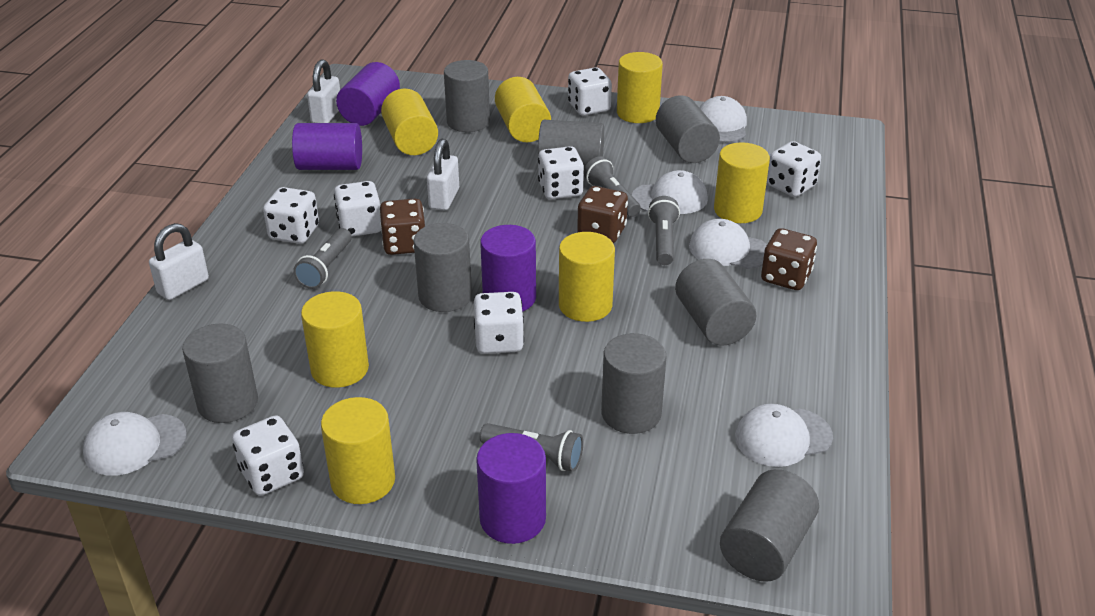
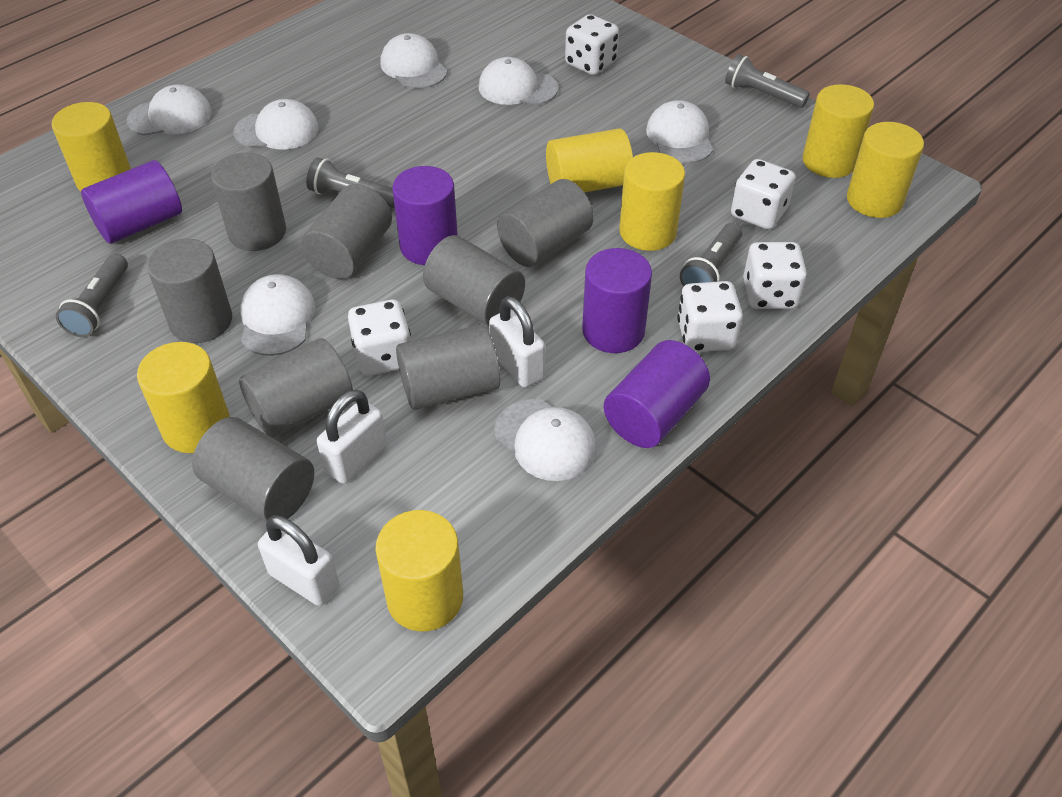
brown dice: [379,199,425,255] [577,186,628,243] [761,228,817,290] = 3 -> none = 0
white cap: [83,412,187,476] [632,170,708,214] [689,219,767,269] [699,96,747,143] [735,404,833,467] = 5 -> [126,84,212,136] [233,99,319,150] [240,274,316,356] [380,33,448,89] [478,57,558,105] [494,399,596,481] [646,100,713,163] = 7
white dice: [232,416,304,496] [263,187,319,244] [334,181,381,237] [474,292,524,354] [538,146,584,199] [568,67,612,116] [767,141,821,197] = 7 -> [348,299,411,376] [565,14,619,75] [677,281,743,352] [731,159,796,229] [743,242,807,309] = 5

